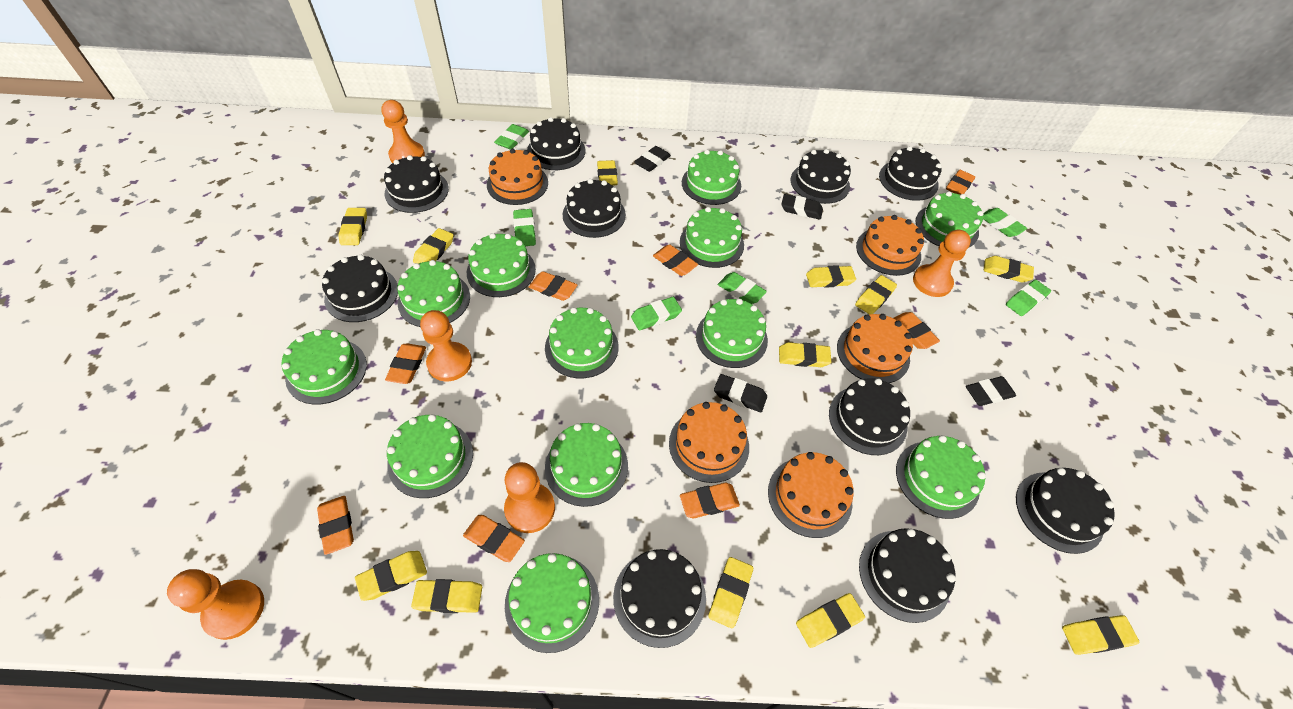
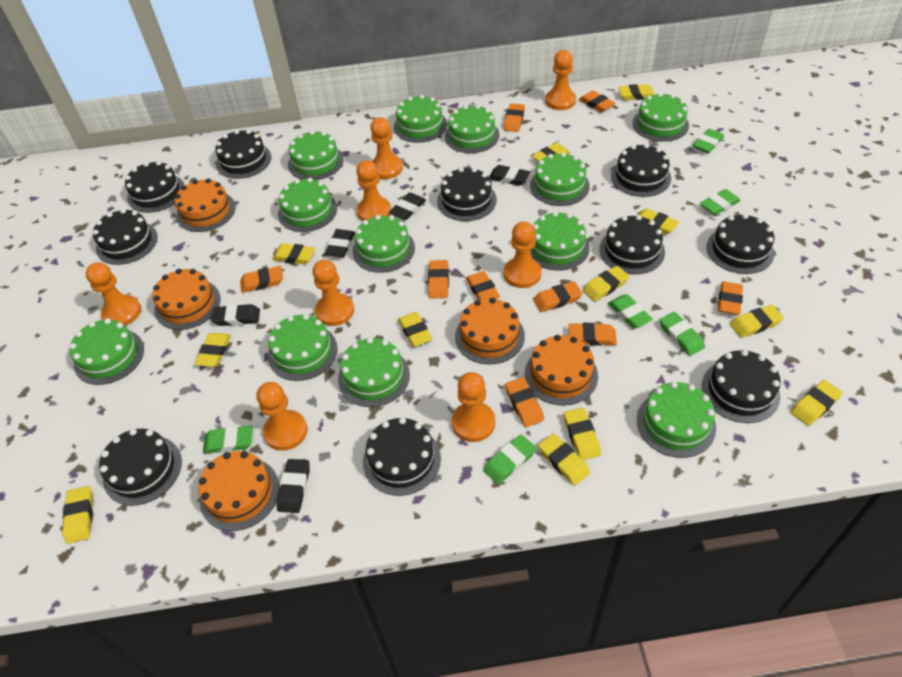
black eraser: [634,146,671,172] [714,374,767,412] [781,194,823,220] [966,376,1016,406] = 4 -> [211,304,260,326] [277,459,310,513] [325,229,355,257] [389,192,426,220] [489,165,530,186] = 5
orange eraser: [317,496,354,555] [385,343,426,384] [463,515,525,562] [529,271,577,301] [653,244,698,276] [680,483,740,518] [893,312,940,349] [946,170,975,195] = 8 -> [240,266,283,293] [428,260,449,299] [466,271,500,300] [504,103,525,132] [505,377,544,427] [533,281,583,312] [568,323,617,346] [579,91,616,112] [718,281,743,315] = 9
orange pawn: [167,569,264,640] [381,100,425,163] [420,310,472,381] [504,462,555,533] [913,230,971,297] = 5 -> [86,262,141,326] [257,382,308,451] [312,260,354,326] [356,160,391,221] [370,117,403,179] [452,372,495,442] [504,221,542,288] [545,50,576,110] = 8

